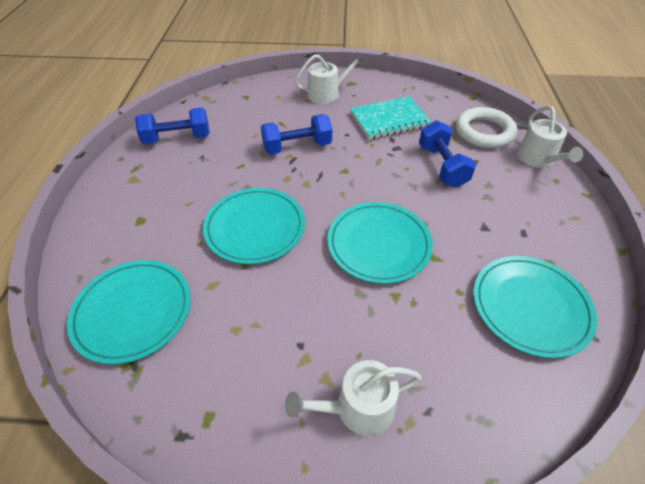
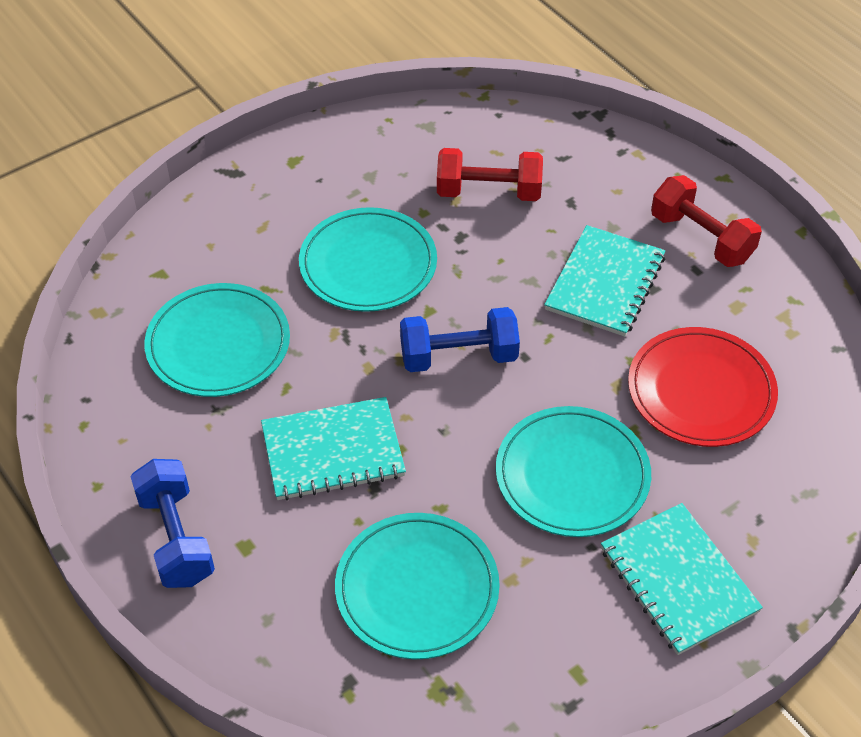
blue dumbbell: [135,108,210,145] [261,114,332,155] [419,120,476,188] = 3 -> [130,459,215,588] [400,307,520,372] = 2
red dumbbell: none = 0 -> [437,148,543,201] [651,175,762,267] = 2
red plate: none = 0 -> [628,327,778,447] = 1
turquoise notebook: [350,96,432,140] = 1 -> [261,397,406,501] [544,225,665,337] [601,503,763,655] = 3
white ring: [456,107,517,148] = 1 -> none = 0
white watering can: [285,360,422,436] [295,51,365,104] [517,106,584,168] = 3 -> none = 0

